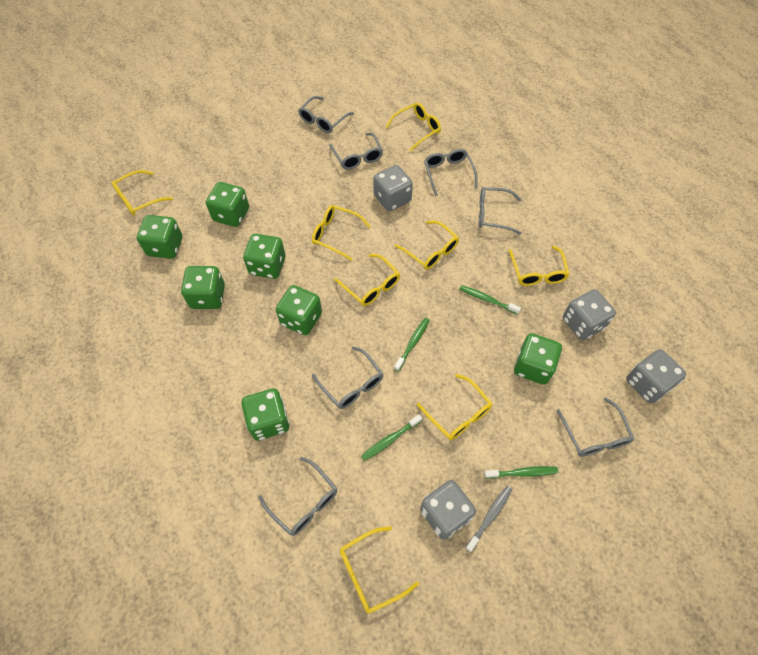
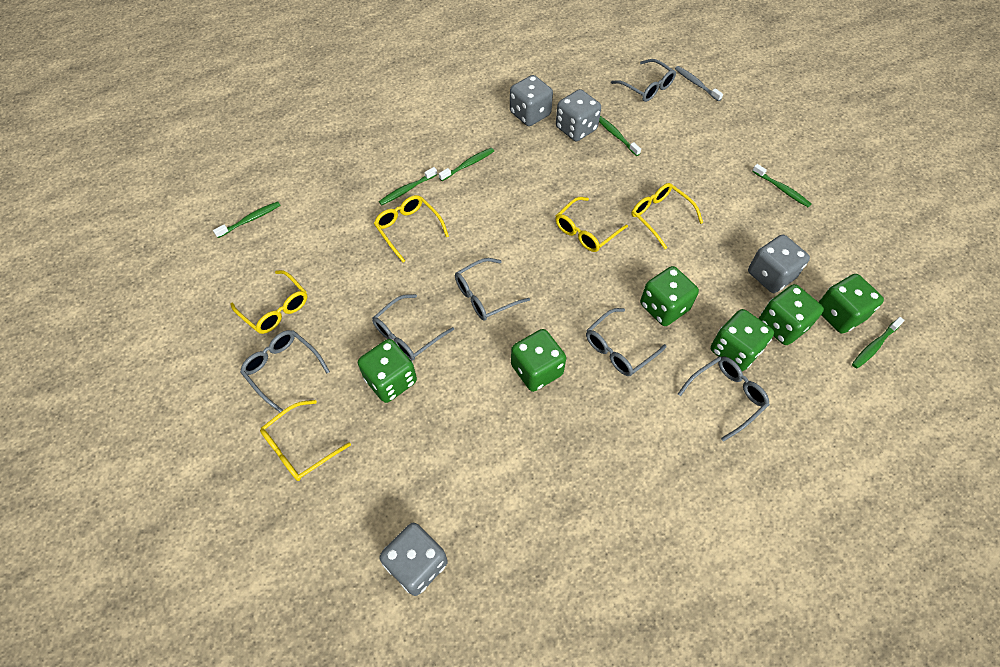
green dice: [137,215,182,259] [181,266,225,309] [206,182,249,227] [242,388,289,440] [243,234,285,279] [276,285,322,335] [514,333,562,385] = 7 -> [358,339,417,403] [511,329,566,392] [640,266,699,326] [711,309,774,371] [759,284,824,345] [819,274,884,334] = 6
green toothbrush: [361,414,422,461] [394,318,430,372] [460,285,521,314] [484,466,558,479] = 4 -> [213,201,281,238] [379,167,437,205] [439,148,494,181] [599,116,641,156] [752,164,811,208] [852,317,905,369] = 6
grey glasses: [259,457,337,536] [298,96,354,133] [312,346,383,409] [329,133,383,170] [424,149,478,196] [479,187,522,235] [557,397,634,457] = 7 -> [240,330,330,412] [372,294,454,361] [455,258,530,320] [586,308,667,376] [611,59,676,102] [678,356,770,442] = 6
yellow glasses: [111,170,173,215] [312,205,371,261] [334,254,400,306] [340,526,419,614] [386,102,441,152] [395,221,459,270] [417,374,492,440] [509,246,570,286] = 8 -> [231,270,307,334] [260,400,351,481] [374,195,449,262] [555,197,628,252] [631,183,703,249] = 5

